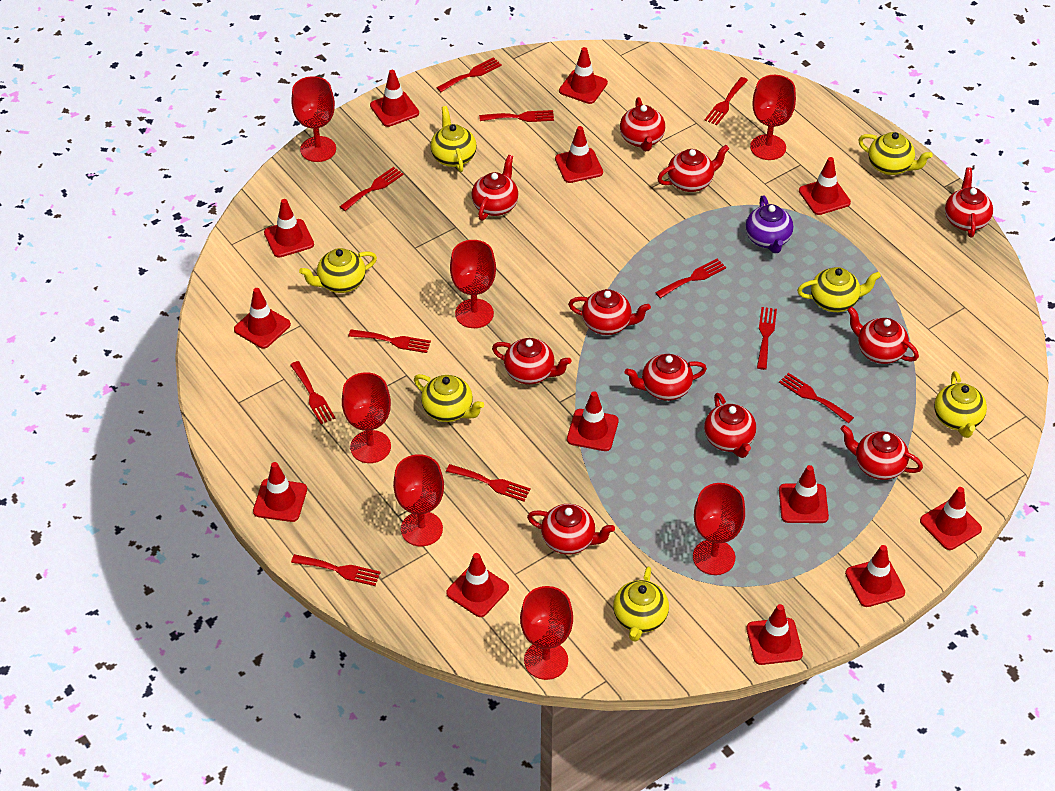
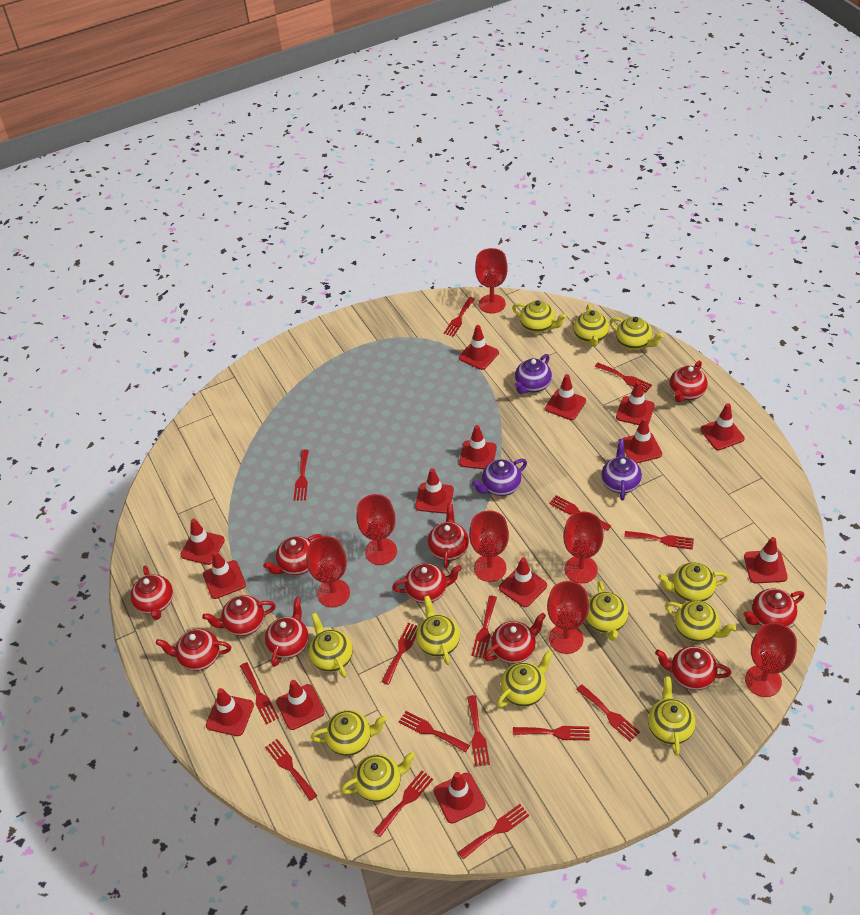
purple teapot: [745,196,793,253] = 1 -> [472,459,527,496] [515,354,552,394] [601,439,642,500] = 3
red fork: [290,361,336,424] [291,554,381,586] [339,167,404,211] [349,329,431,353] [436,57,502,92] [446,464,531,502] [479,110,554,122] [655,259,726,298] [705,77,748,125] [757,307,777,370] [779,373,854,423] = 11 -> [240,662,279,725] [265,739,317,801] [293,450,309,501] [374,771,433,837] [381,623,418,685] [399,711,470,753] [444,297,475,337] [458,804,529,860] [467,695,490,767] [471,596,497,658] [513,726,590,741] [549,495,611,531] [576,684,640,742] [595,363,652,392] [624,531,694,550] = 15
red traffic cone: [234,288,291,349] [253,462,307,522] [264,199,314,257] [370,70,419,127] [446,553,509,617] [555,126,603,183] [559,47,608,104] [567,391,619,451] [746,604,803,665] [779,465,829,523] [799,157,851,215] [845,545,905,607] [920,487,982,550] = 13 -> [180,519,225,565] [203,551,246,599] [206,688,254,736] [276,680,325,730] [415,468,454,514] [433,772,486,824] [459,325,499,370] [459,425,497,469] [499,557,547,607] [545,374,586,420] [616,381,655,425] [622,418,662,463] [700,403,745,450] [744,537,788,583] = 14
yellow teapot: [299,248,377,293] [414,374,484,422] [430,106,477,172] [613,567,669,642] [797,267,881,312] [858,132,933,175] [934,371,987,438] = 7 -> [309,612,353,678] [311,710,387,756] [341,752,415,802] [416,596,460,665] [497,650,553,708] [512,300,567,333] [573,304,609,347] [586,581,628,641] [610,317,664,350] [648,676,696,756] [658,562,729,601] [665,600,737,642] = 12

